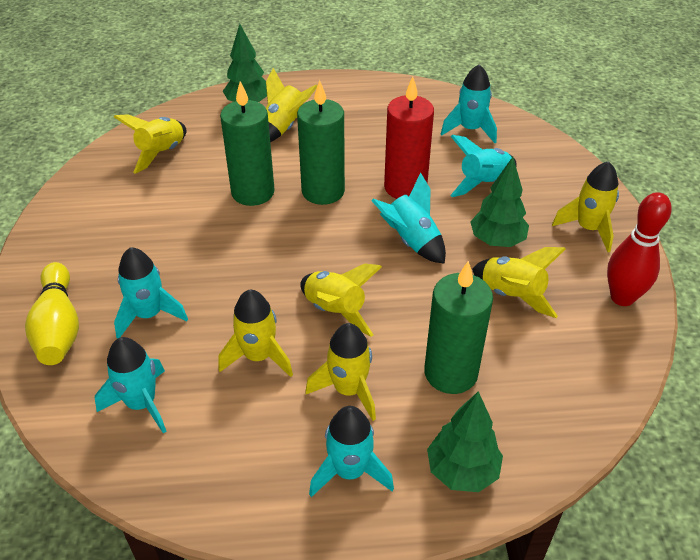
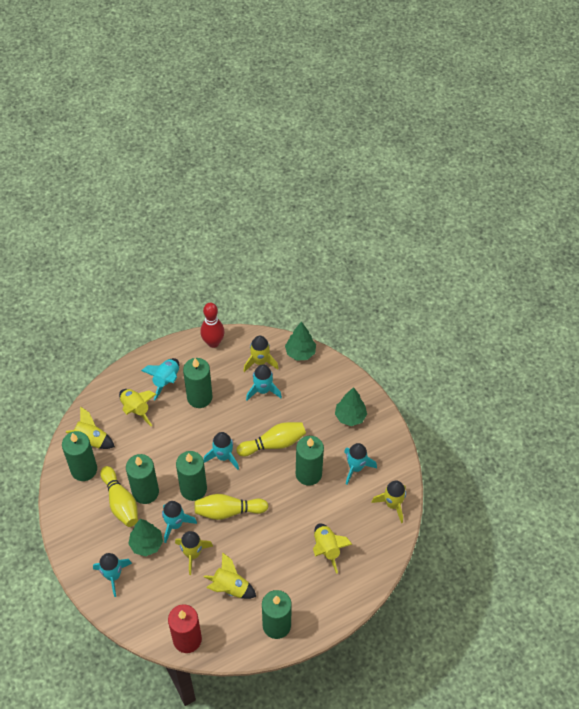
green candle: [220,81,275,206] [297,80,345,205] [424,261,493,394] = 3 -> [62,431,97,481] [126,454,159,504] [176,451,207,501] [183,358,213,408] [262,590,292,639] [296,436,324,486] = 6
yellow bowling pin: [25,262,79,365] = 1 -> [100,466,138,527] [194,494,268,520] [237,422,306,456] = 3

